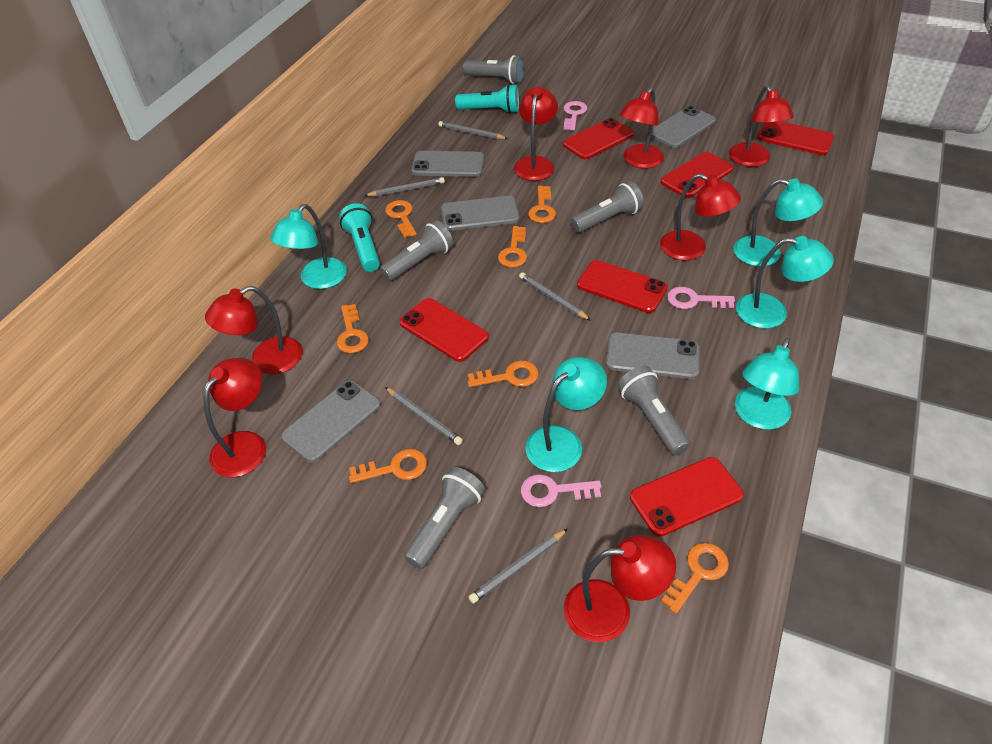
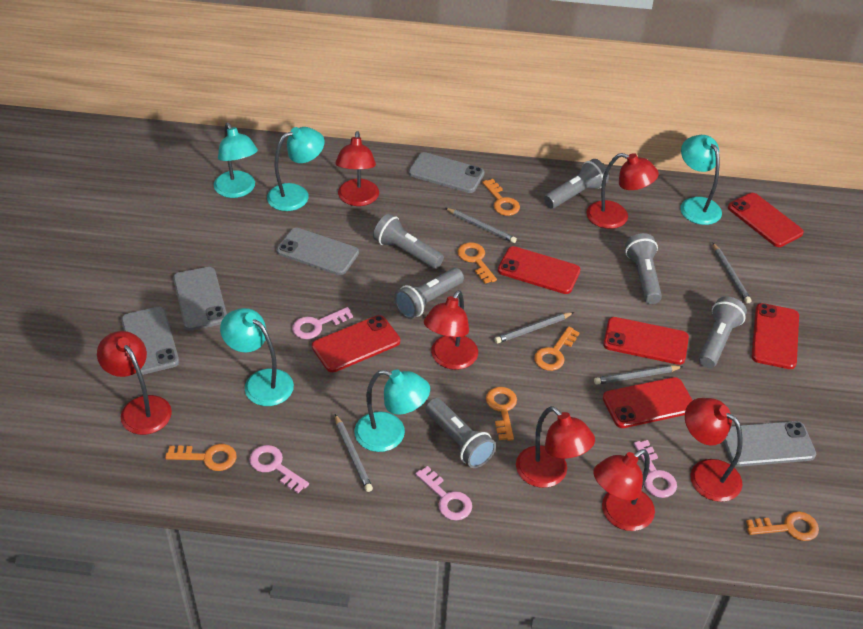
grey flashlight: [380,220,454,281] [404,467,485,569] [463,55,524,84] [571,181,644,233] [617,366,691,456] = 5 -> [373,214,444,269] [394,268,464,319] [425,398,496,468] [544,159,609,209] [625,233,662,304] [699,296,747,368] = 6
orange key: [337,304,369,353] [349,449,427,483] [385,200,417,238] [468,361,539,387] [498,226,527,268] [528,186,556,223] [661,543,729,614] = 7 -> [165,444,237,471] [457,242,497,284] [482,179,520,216] [486,387,517,441] [534,326,580,371] [746,511,819,541] = 6
pink key: [521,474,601,507] [563,101,588,131] [667,287,735,309] = 3 -> [249,445,309,493] [292,307,353,339] [415,466,472,520] [634,440,677,498] = 4
turquoise flashlight: [339,203,380,272] [455,84,519,114] = 2 -> none = 0

